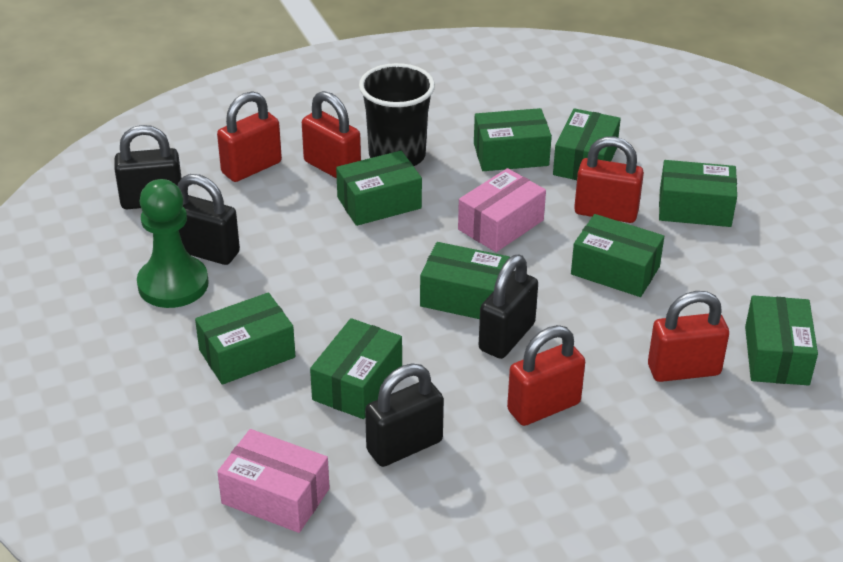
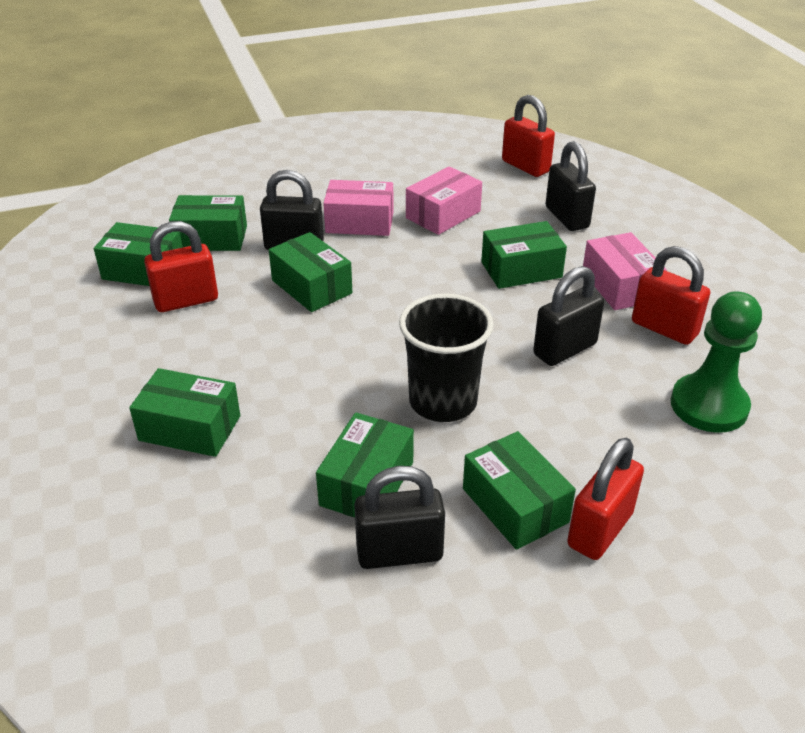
green box: [195,293,295,385] [310,318,402,419] [336,151,422,226] [420,242,510,319] [474,108,552,171] [553,108,621,180] [571,214,664,297] [659,160,737,227] [745,295,818,386] = 9 -> [94,222,183,286] [129,368,240,457] [169,195,247,251] [269,232,353,312] [316,412,414,517] [463,431,576,550] [481,221,567,289] = 7
pink box: [217,429,330,533] [458,168,546,252] = 2 -> [323,180,394,236] [406,166,482,235] [583,232,667,310] = 3
red padlock: [217,91,282,182] [302,91,361,178] [507,325,585,426] [574,137,644,223] [648,291,729,382] = 5 -> [144,221,218,312] [502,95,555,177] [567,438,644,560] [632,246,710,345] = 4

